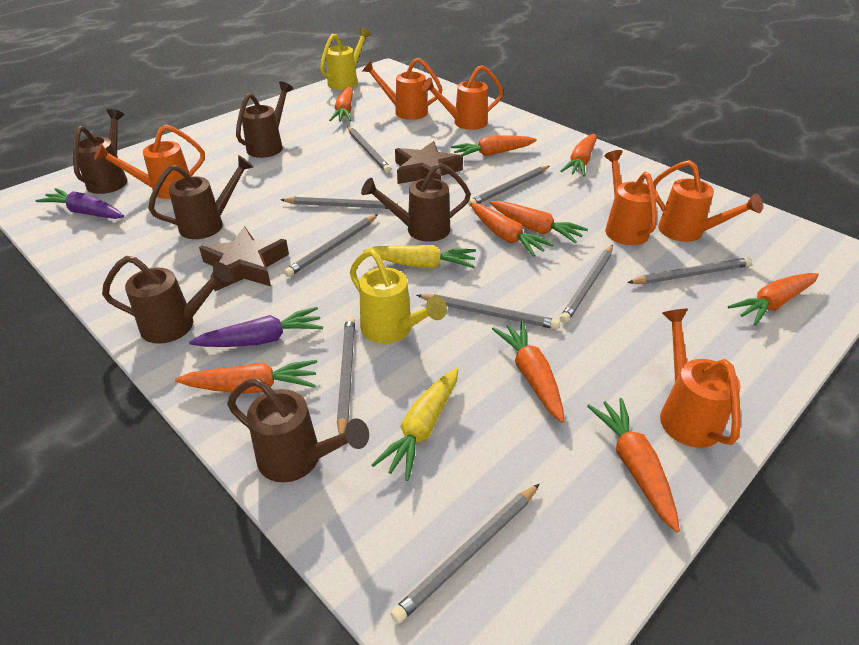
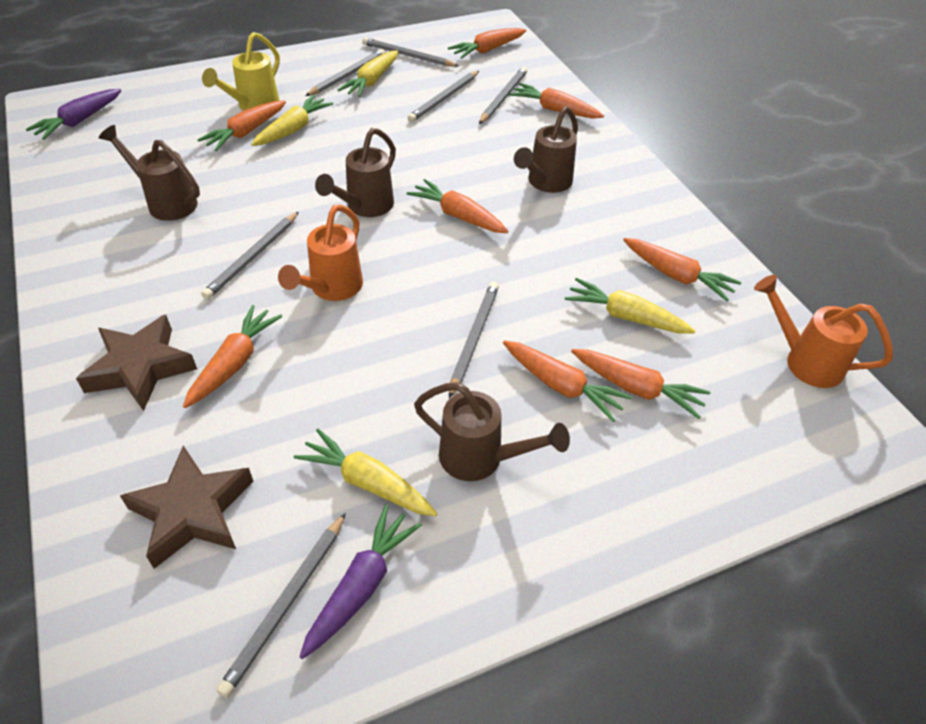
brown watering can: [73,109,128,194] [102,256,233,344] [148,155,253,239] [227,378,369,482] [236,81,293,158] [361,163,471,242] = 6 -> [99,125,200,221] [315,128,396,217] [414,382,570,481] [514,106,578,193] = 4
grey pencil: [281,197,398,209] [284,214,378,277] [337,316,355,434] [347,126,391,173] [390,484,540,624] [417,294,560,329] [468,166,550,207] [560,245,613,323] [627,257,752,284] = 9 -> [201,212,299,299] [216,513,346,698] [305,49,385,96] [362,37,459,67] [408,71,479,122] [449,282,499,399] [479,67,527,124] = 7
orange carrot: [175,360,317,394] [329,87,353,121] [451,136,537,157] [470,203,554,257] [490,201,588,243] [492,321,564,423] [561,134,597,177] [587,398,680,532] [728,273,819,326] = 9 -> [183,305,282,408] [197,101,286,151] [407,179,508,233] [448,28,526,59] [503,340,632,422] [509,83,604,119] [571,349,711,419] [623,238,741,301] = 8
orange watering can: [94,125,205,199] [362,58,443,120] [422,65,503,130] [604,150,658,245] [653,160,763,242] [660,309,741,448] = 6 -> [278,205,363,301] [754,275,893,388] = 2
yellow carrot: [364,245,476,268] [371,368,458,481] = 2 -> [251,95,333,146] [294,429,437,516] [338,50,398,97] [565,278,695,334] = 4
yellow watering can: [320,28,371,90] [350,249,447,343] = 2 -> [202,32,280,111] = 1

